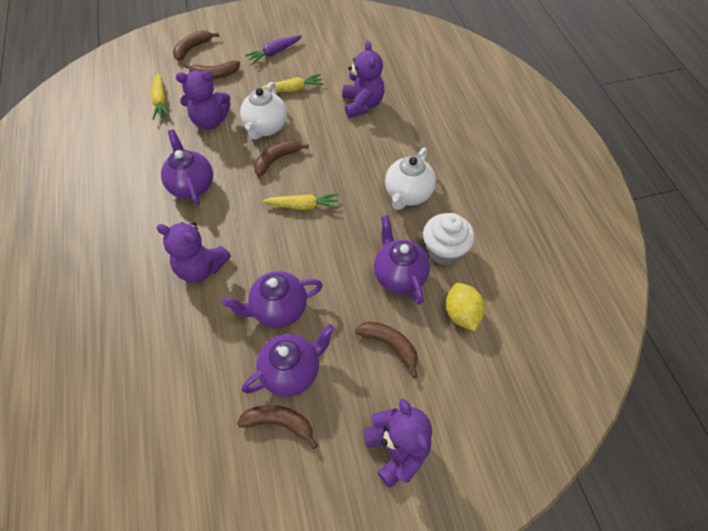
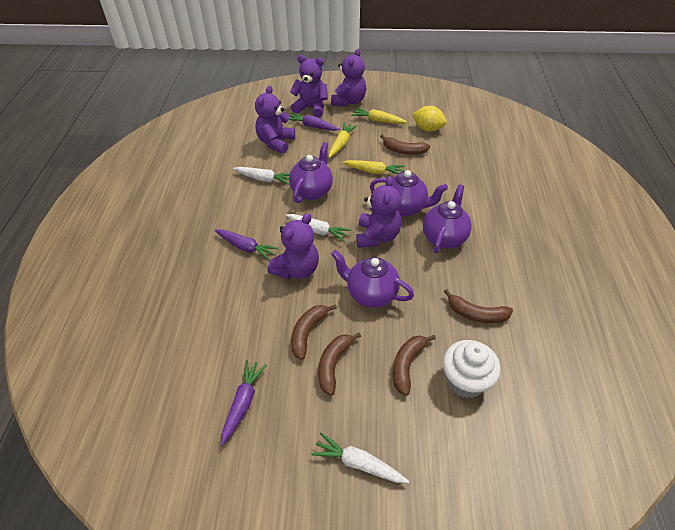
purple carrot: [245,35,302,64] = 1 -> [215,229,279,261] [221,360,267,446] [289,112,340,131] = 3
purple teddy bear: [156,222,231,283] [176,71,231,130] [342,41,384,118] [364,399,432,488] = 4 -> [255,85,295,154] [268,213,319,280] [290,55,328,118] [331,48,366,106] [356,176,402,248] = 5
white carrot: none = 0 -> [233,167,290,185] [286,214,351,242] [311,433,409,483] = 3
white teapot: [240,82,287,140] [385,148,436,210] = 2 -> none = 0

